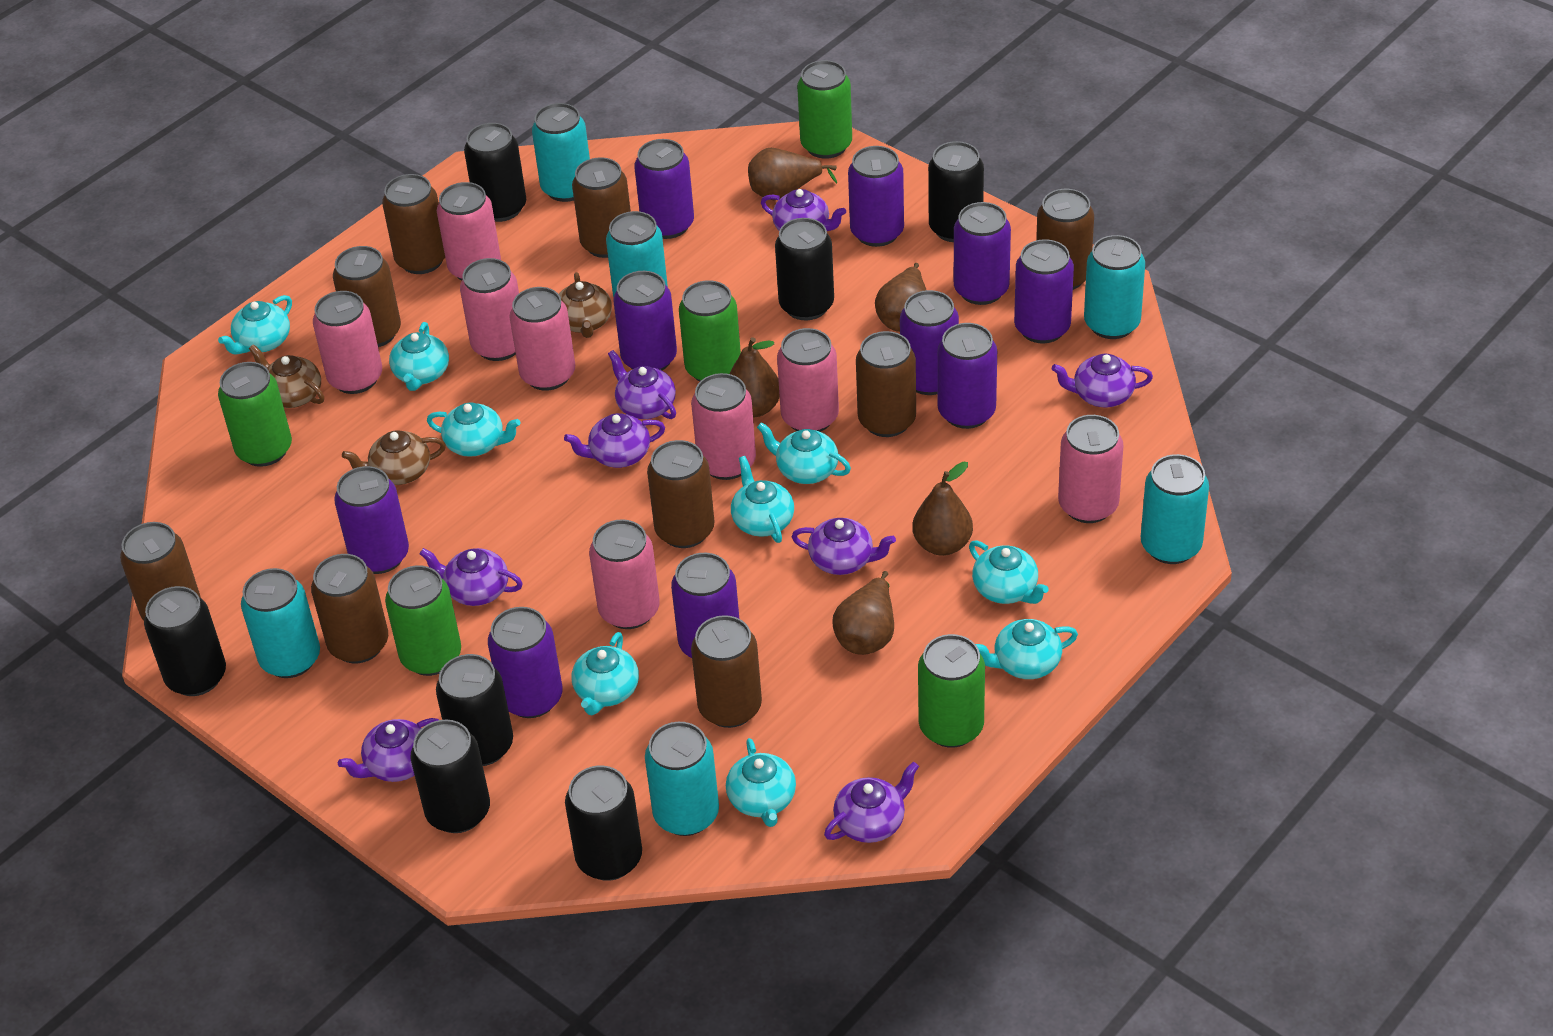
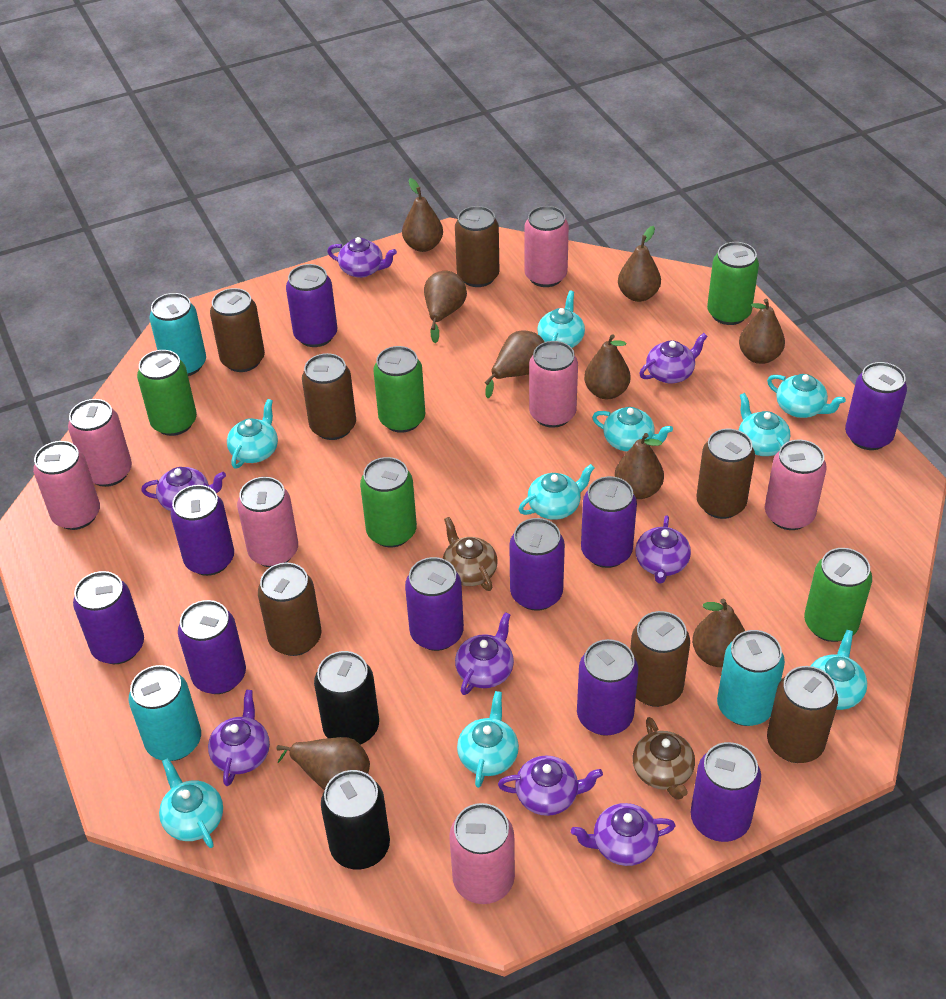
black can: [144,586,226,696] [410,720,490,833] [436,654,513,766] [464,123,526,222] [565,766,642,881] [775,218,834,320] [928,141,984,242] = 7 -> [314,651,379,745] [321,770,390,870] = 2
brown can: [120,522,201,621] [311,554,388,663] [333,246,401,347] [382,174,445,274] [572,157,631,258] [647,440,715,548] [691,615,762,728] [856,331,916,437] [1036,189,1094,290] = 9 -> [210,288,265,372] [258,562,321,656] [302,353,356,440] [455,206,499,287] [630,611,690,707] [696,429,755,519] [767,666,838,763] = 7
brown pear: [729,337,780,417] [748,148,837,200] [833,571,894,655] [875,263,926,332] [912,461,973,556] = 5 -> [277,737,370,790] [402,178,443,252] [424,271,467,343] [485,330,544,398] [584,334,631,399] [614,433,664,499] [618,226,661,302] [692,599,745,667] [739,299,785,364] = 9
brown teapot: [249,344,324,408] [342,430,446,485] [559,272,612,338] = 3 -> [443,517,498,591] [633,717,695,800] = 2
pink can: [313,291,382,394] [437,182,501,281] [460,258,519,361] [509,287,575,391] [589,519,660,629] [691,373,756,480] [777,328,839,432] [1058,415,1123,523] = 8 -> [33,441,100,530] [68,399,132,487] [237,477,298,567] [449,803,515,904] [524,206,569,287] [529,341,578,428] [765,440,827,530] = 7
turquoise can: [241,568,320,678] [532,103,590,202] [606,211,668,297] [645,722,719,836] [1084,235,1145,339] [1141,454,1209,564] = 6 -> [128,665,201,761] [149,293,206,376] [717,630,785,726] = 3

